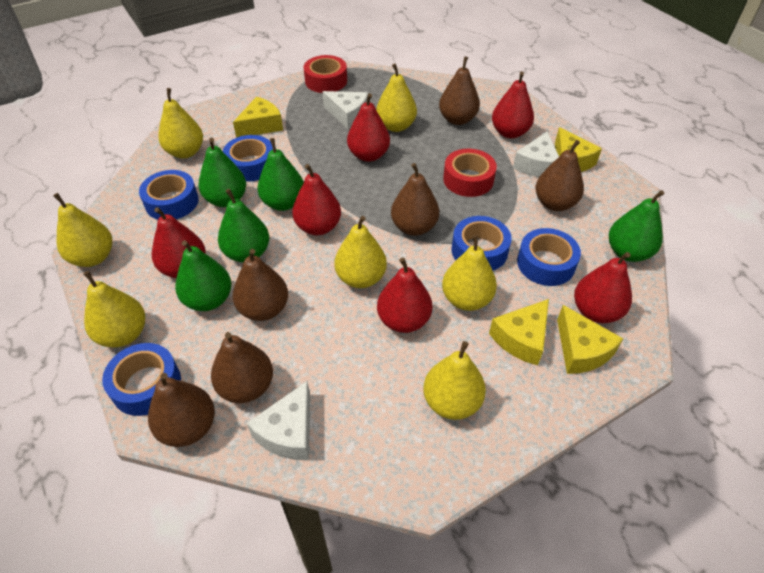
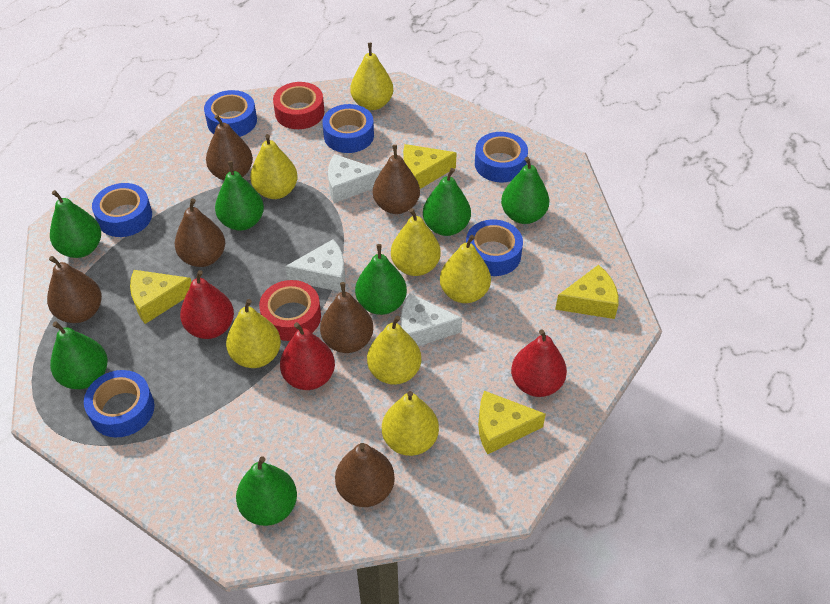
blue tape: [102,343,181,416] [139,170,199,220] [223,135,273,182] [452,216,512,271] [517,228,581,286] = 5 -> [84,370,155,437] [92,183,152,237] [204,90,257,137] [322,104,374,153] [466,219,523,276] [475,132,528,182] = 6
green pear: [175,240,231,311] [199,138,246,207] [218,189,269,263] [257,138,304,211] [609,190,664,262] = 5 -> [50,190,101,258] [50,321,108,389] [215,161,264,231] [236,456,297,526] [355,244,407,315] [423,168,471,236] [501,157,549,224] = 7
red pear: [152,207,206,278] [292,164,341,235] [347,93,390,162] [377,257,432,333] [492,72,534,138] [574,252,632,323] = 6 -> [180,270,234,339] [280,322,335,390] [511,329,567,397] = 3

